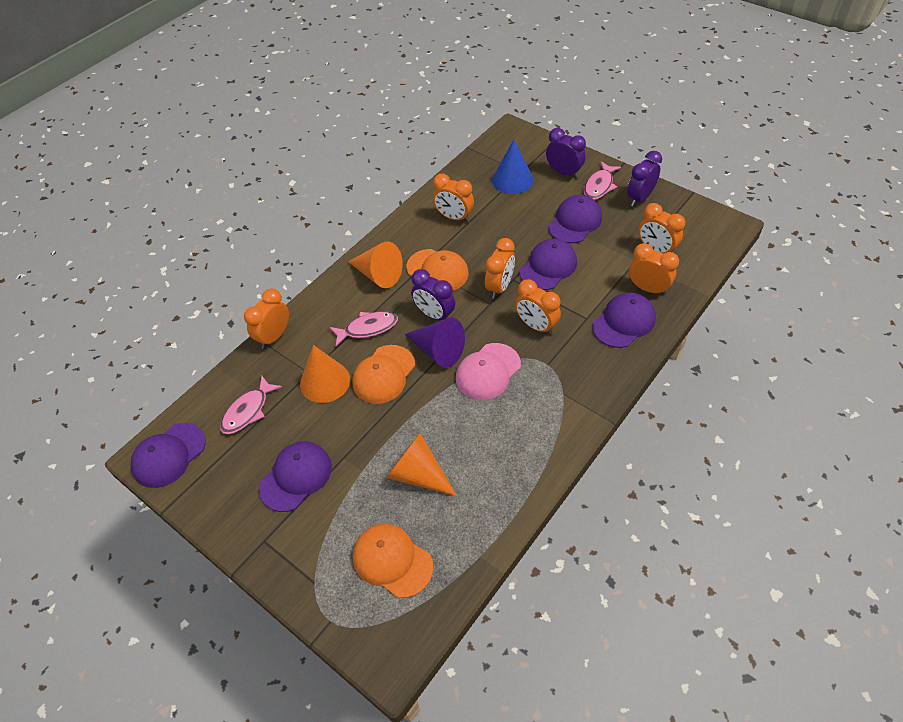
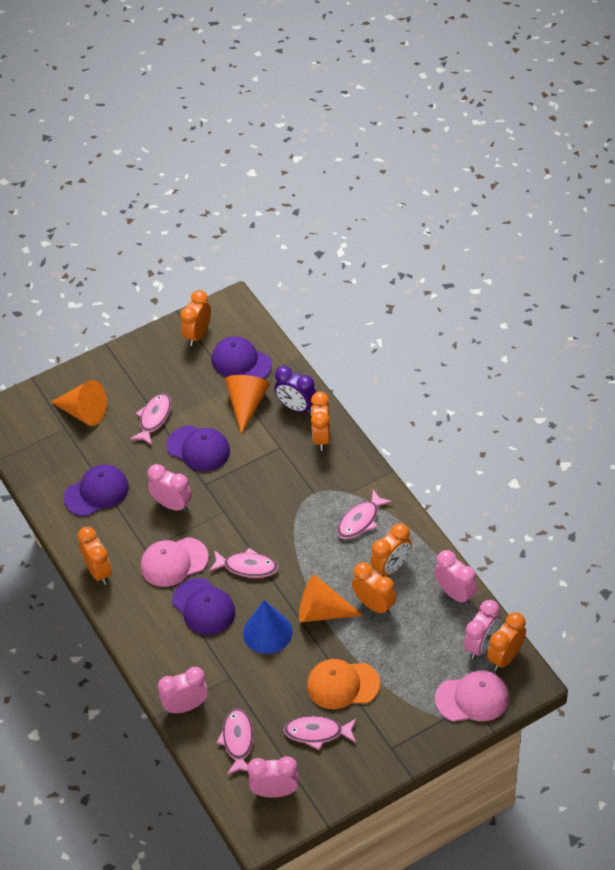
orange cap: [352,345,415,404] [353,524,433,598] [406,249,469,291] = 3 -> [307,659,380,709] = 1
pink cap: [456,343,521,400] = 1 -> [141,537,209,587] [435,670,509,721] = 2
pink clock: none = 0 -> [148,464,192,512] [158,667,208,714] [247,756,299,798] [434,550,477,605] [464,600,500,659] = 5
pink fish: [220,376,282,434] [330,311,398,346] [583,161,621,200] = 3 -> [130,394,172,445] [209,548,278,578] [216,708,253,775] [283,716,357,750] [337,490,392,539] = 5
purple cap: [131,423,206,488] [259,441,332,512] [520,239,577,290] [548,195,602,243] [592,292,656,348] = 5 -> [64,465,129,516] [166,425,230,471] [172,578,235,635] [212,336,272,379] = 4
purple clock: [411,269,455,320] [546,128,586,178] [627,151,662,207] = 3 -> [274,366,316,414] = 1
purple cone: [404,317,465,368] = 1 -> none = 0

